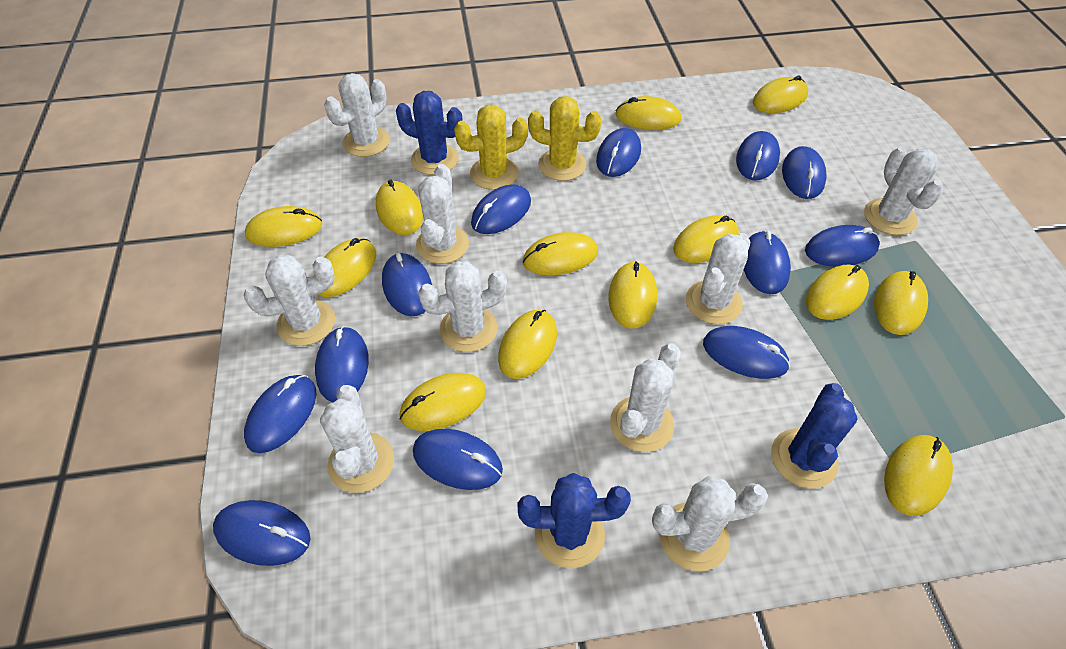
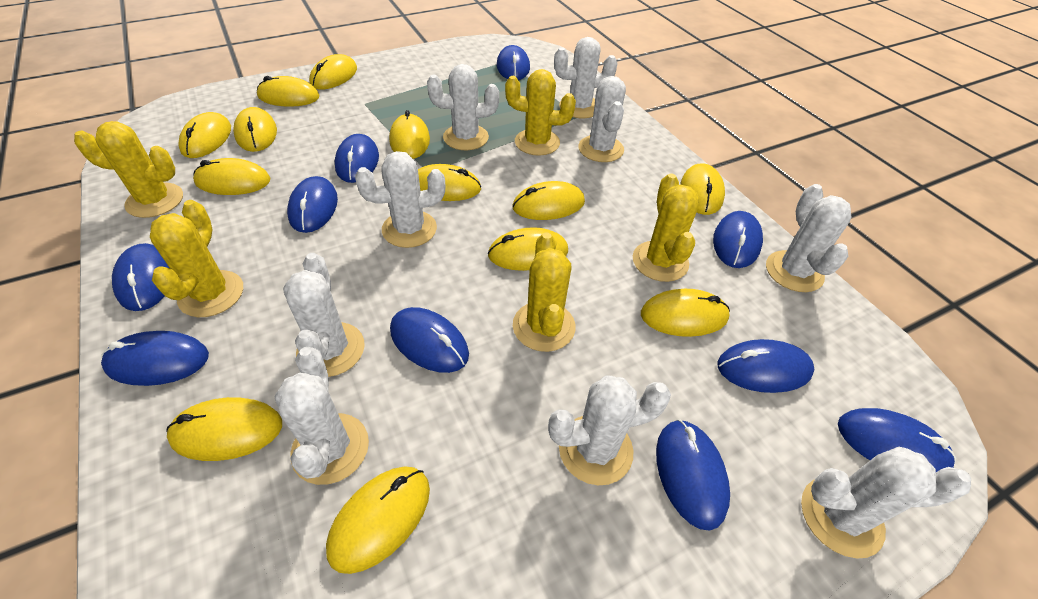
blue cactus: [396,91,463,175] [518,473,631,568] [771,383,858,488] = 3 -> none = 0
blue mouse: [213,500,310,566] [244,375,316,453] [315,326,369,402] [382,253,432,317] [413,429,503,490] [471,185,531,234] [596,128,641,177] [703,326,790,379] [736,131,780,181] [744,231,791,295] [782,146,827,199] [805,225,880,267] = 12 -> [101,331,209,386] [112,243,169,311] [287,176,338,233] [335,134,379,183] [390,307,469,373] [497,45,530,80] [656,419,730,531] [713,211,763,268] [717,339,815,393] [838,408,956,472] = 10
yellow cactus: [454,105,528,190] [528,96,602,181] = 2 -> [74,121,183,218] [150,200,243,317] [505,69,576,156] [513,233,576,352] [633,173,699,282] = 5

